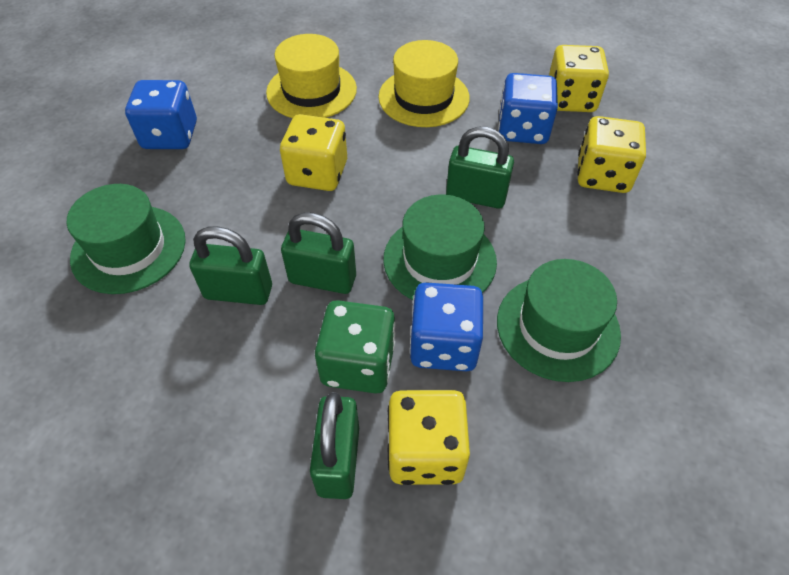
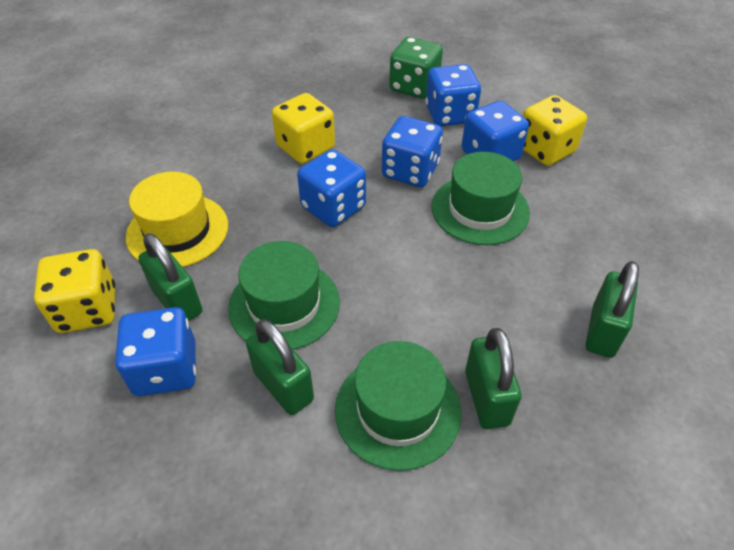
blue dice: [125,80,197,149] [410,282,483,371] [498,73,558,144] = 3 -> [115,307,196,396] [297,149,366,227] [382,116,443,187] [426,64,481,126] [462,101,529,161] = 5
yellow dice: [280,114,347,191] [387,390,470,485] [549,45,609,112] [577,116,646,193] = 4 -> [34,249,115,333] [272,93,335,164] [523,95,587,166] = 3
yellow hat: [266,34,357,118] [378,40,470,127] = 2 -> [126,171,228,267] = 1

